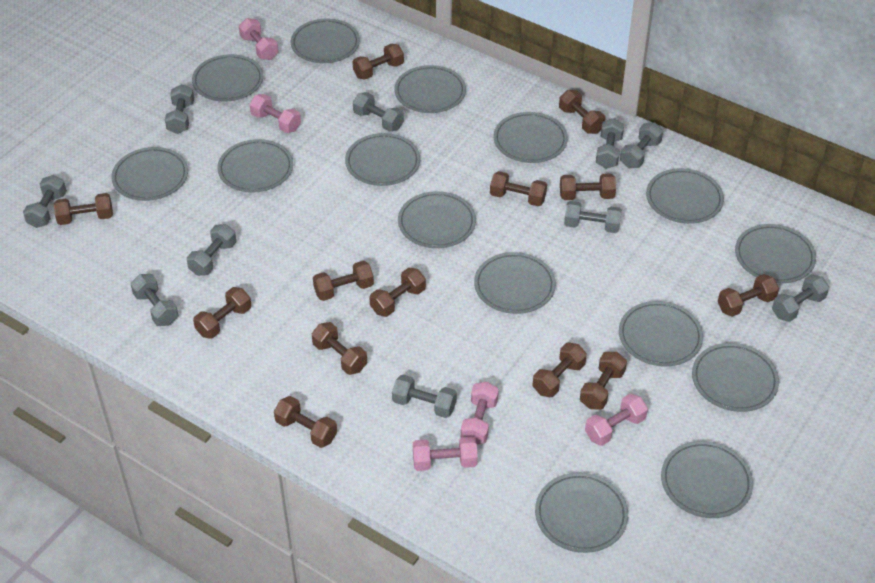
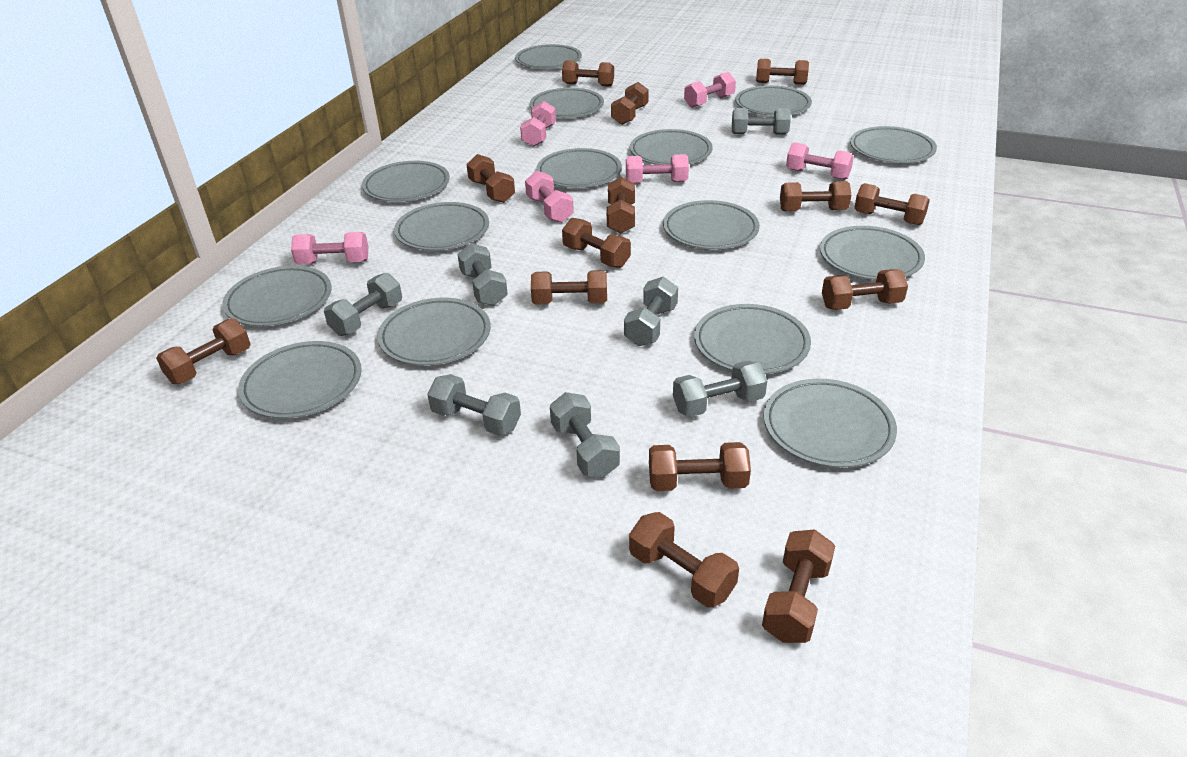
brown dumbbell: [54,193,113,225] [193,287,251,339] [274,396,337,448] [312,322,367,375] [313,261,374,301] [352,44,404,80] [369,268,426,317] [490,171,547,206] [532,343,587,397] [559,90,606,134] [560,174,616,200] [580,352,627,410] [718,274,779,317] = 13 -> [156,318,251,384] [466,154,515,203] [531,270,607,305] [562,60,614,87] [562,218,631,268] [607,177,635,233] [611,82,649,125] [629,512,739,608] [649,442,751,491] [756,59,809,85] [762,530,835,643] [780,181,851,211] [822,269,908,310] [854,183,930,225] = 14
grey dumbbell: [23,175,67,228] [131,274,178,326] [165,84,194,134] [187,224,236,276] [353,92,404,132] [392,374,457,418] [564,201,622,233] [596,118,624,169] [620,123,663,168] [772,274,829,322] = 10 -> [324,273,402,336] [427,374,521,436] [458,243,508,306] [550,392,620,478] [624,277,678,346] [673,361,767,417] [732,108,791,134] = 7
pink dumbbell: [239,18,278,60] [249,94,301,133] [413,436,478,471] [461,382,499,444] [585,393,648,446] = 5 -> [291,232,368,264] [520,101,556,147] [525,171,574,223] [626,154,689,183] [684,72,736,108] [786,142,854,180] = 6

